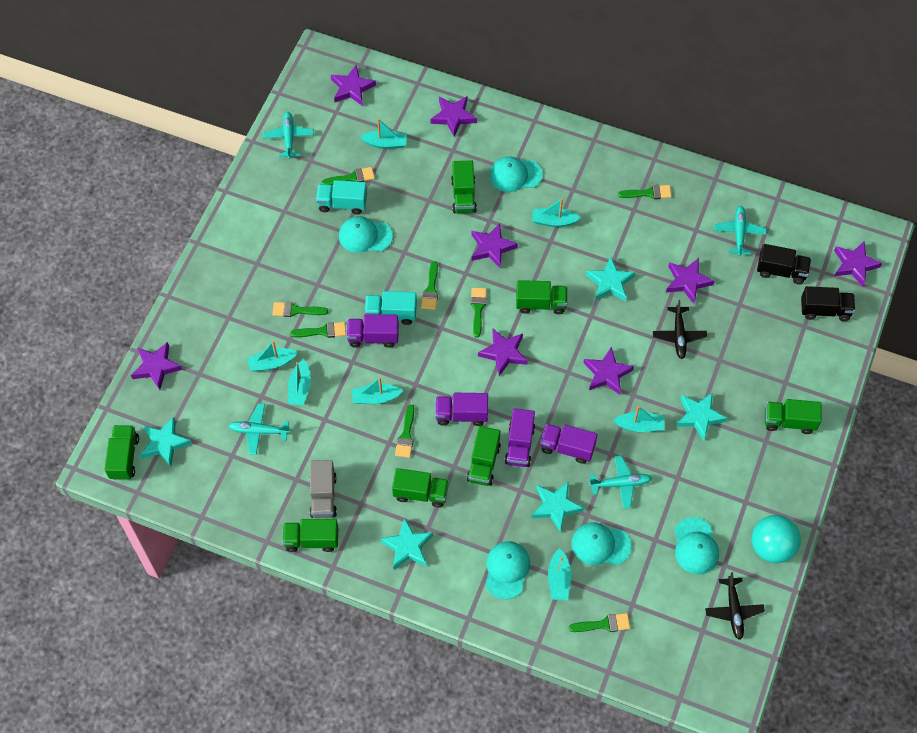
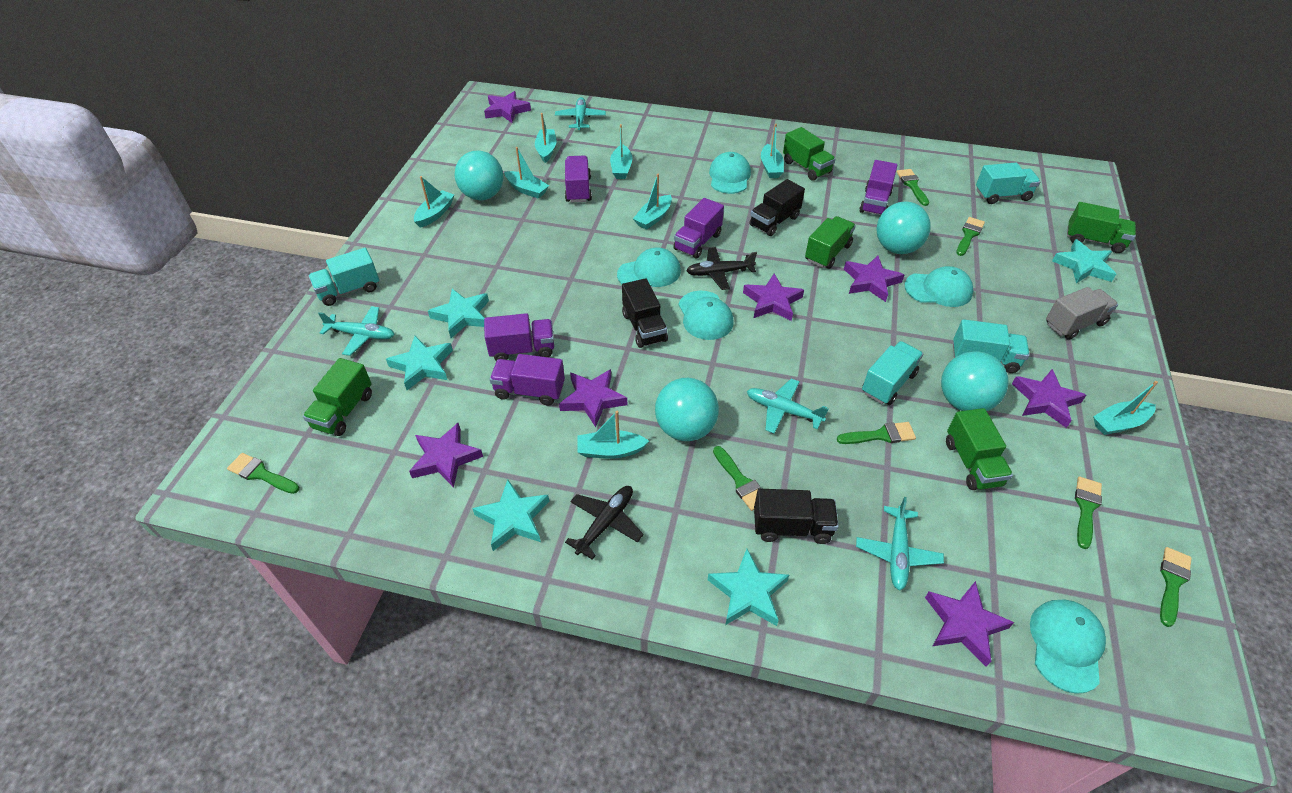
black truck: [757,244,811,285] [801,286,855,321] = 2 -> [622,278,668,348] [750,179,805,236] [754,489,839,544] = 3
green brush: [272,302,328,317] [290,322,346,338] [322,167,375,185] [395,405,414,458] [421,261,438,310] [471,288,487,337] [569,613,630,632] [618,185,672,199] = 8 -> [227,453,299,494] [713,446,761,511] [837,422,916,444] [897,169,929,206] [956,217,985,256] [1075,477,1102,549] [1160,547,1192,627] = 7
green truck: [104,425,139,480] [282,519,338,552] [392,468,449,508] [451,160,477,213] [467,426,501,486] [516,280,567,314] [765,399,821,434] = 7 -> [303,358,372,436] [783,127,836,181] [805,216,856,269] [946,408,1013,490] [1067,202,1136,253] = 5
purple star: [131,342,183,390] [331,65,376,106] [430,96,477,136] [472,223,518,268] [478,329,527,376] [583,347,634,395] [666,258,715,304] [834,241,883,286] = 8 -> [409,423,483,488] [484,91,531,123] [559,369,627,427] [743,274,804,321] [844,256,904,302] [925,581,1014,667] [1012,369,1086,428] = 7
purple truck: [346,314,399,348] [435,393,488,426] [505,408,535,467] [540,424,598,464] = 4 -> [484,313,554,361] [490,354,565,405] [565,156,592,203] [673,198,724,258] [859,160,897,215] = 5
turquoise ball: [752,515,801,563] = 1 -> [455,150,503,200] [655,378,719,441] [876,202,931,254] [941,351,1009,411] = 4
turquoise boat: [247,341,298,372] [288,359,311,405] [352,377,403,404] [360,118,407,149] [532,198,581,227] [548,548,571,600] [613,406,665,432] = 7 -> [414,176,454,228] [504,147,549,199] [535,113,556,163] [577,411,649,459] [610,124,633,179] [633,174,672,230] [761,124,784,178] [1093,381,1158,435] = 8
turquoise truck: [316,180,367,215] [365,291,417,325] = 2 -> [308,248,379,306] [862,341,923,405] [953,319,1030,373] [976,163,1040,204] = 4

